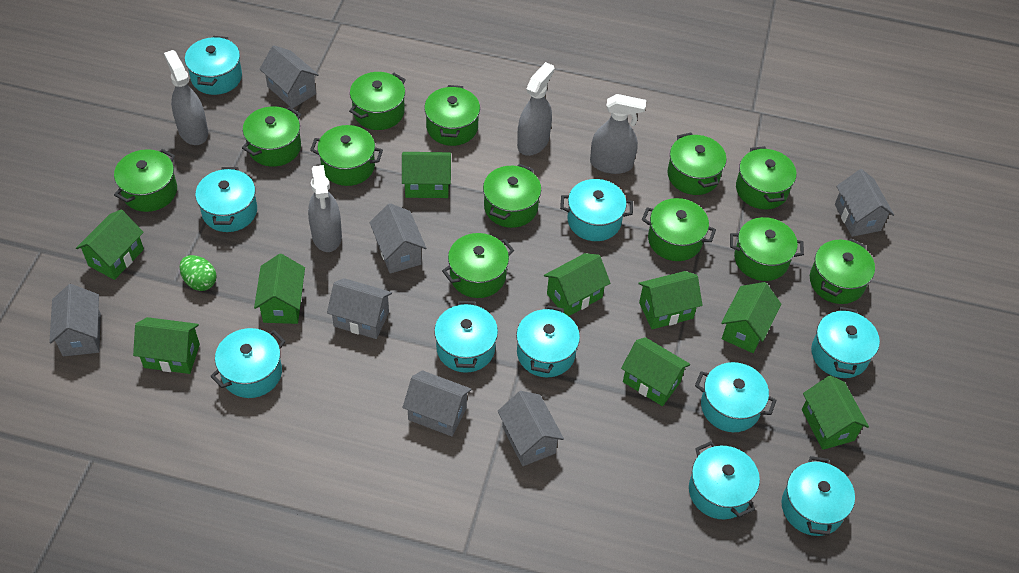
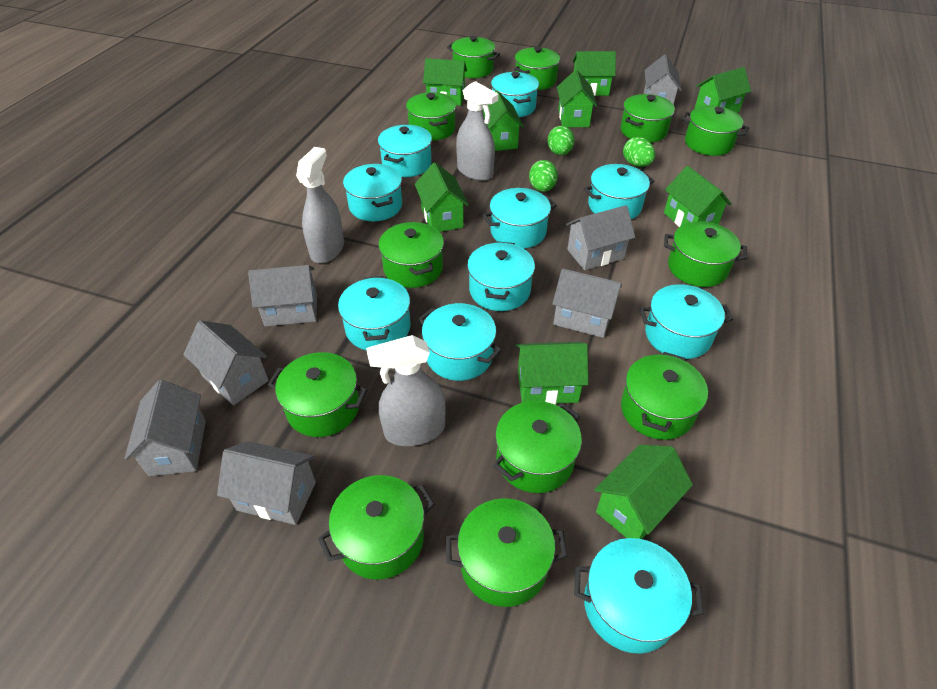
green egg: [180,255,217,291] = 1 -> [529,160,558,192] [547,126,574,155] [623,137,655,167] = 3
grey spray bottle: [164,50,208,145] [308,165,342,252] [517,62,554,156] [590,94,646,174] = 4 -> [296,147,344,263] [366,335,446,446] [456,81,498,181] = 3

